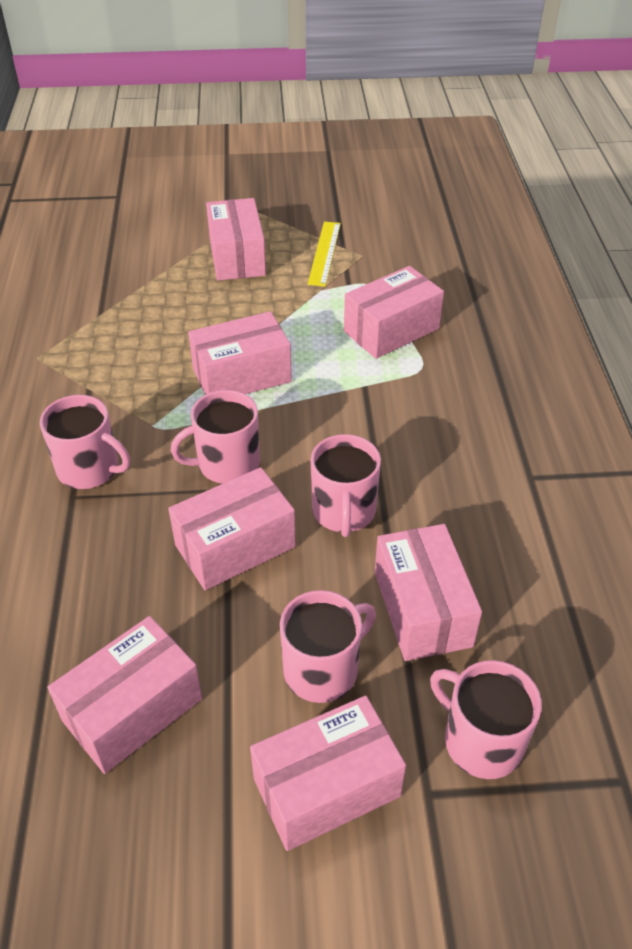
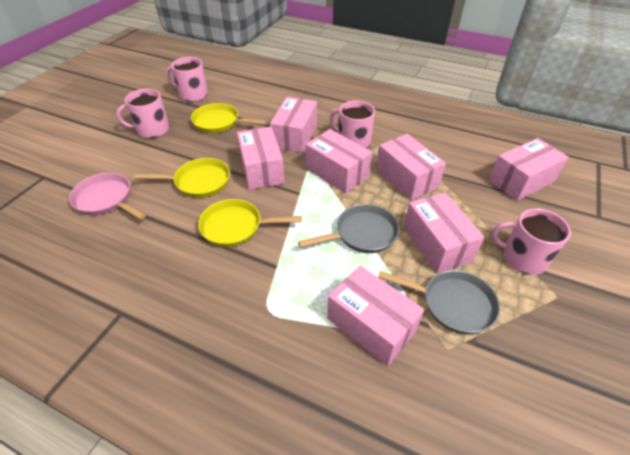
grey pan: none = 0 -> [298,204,399,253] [378,270,500,334] = 2
pink mug: [40,395,130,489] [171,390,260,484] [280,590,376,703] [311,434,381,537] [430,660,542,779] = 5 -> [116,89,169,138] [166,57,208,102] [329,101,375,149] [491,208,571,275] = 4
pink pan: none = 0 -> [69,173,146,219] = 1
yellow pan: none = 0 -> [134,158,230,198] [191,103,266,133] [198,199,302,247] = 3
yellow ruler: [308,222,341,286] = 1 -> none = 0

